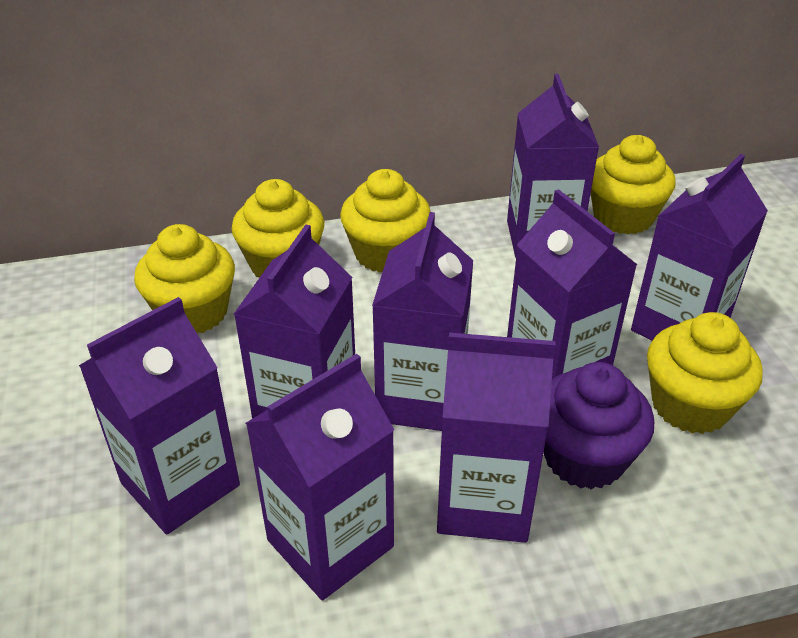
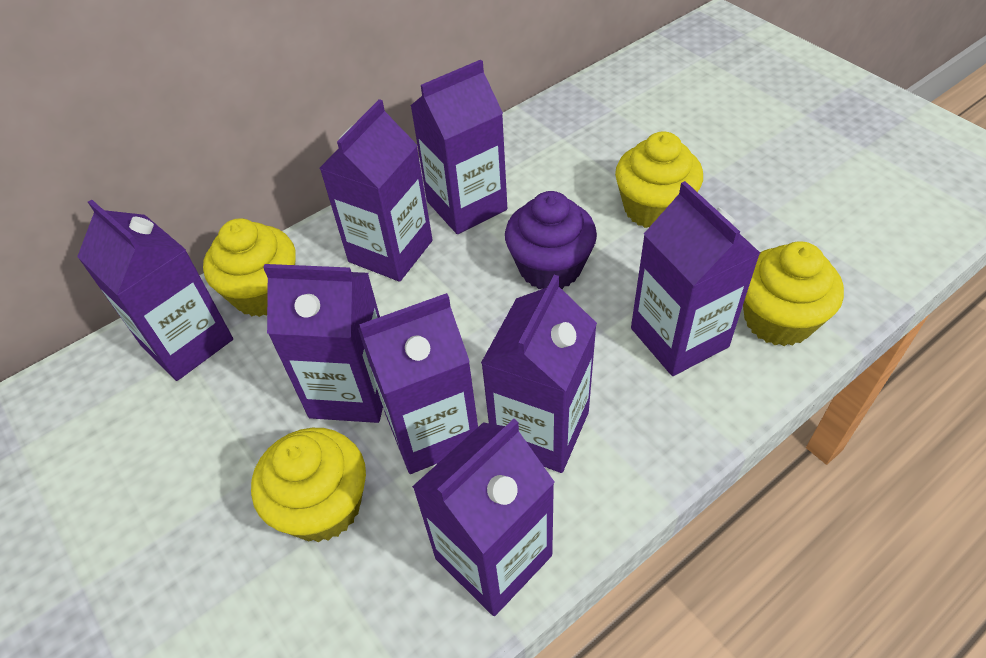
yellow cupcake: [134,224,235,333] [232,179,324,278] [340,169,431,273] [591,135,676,234] [647,312,763,434] = 5 -> [203,219,296,317] [251,428,366,542] [615,131,703,228] [743,241,844,346] = 4

